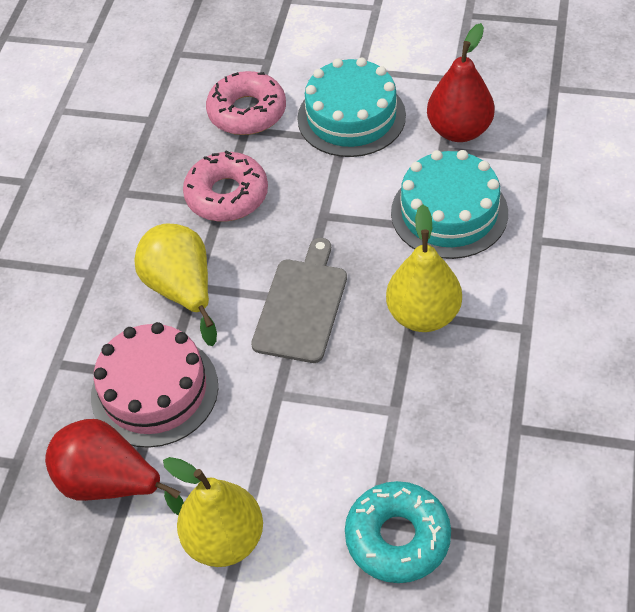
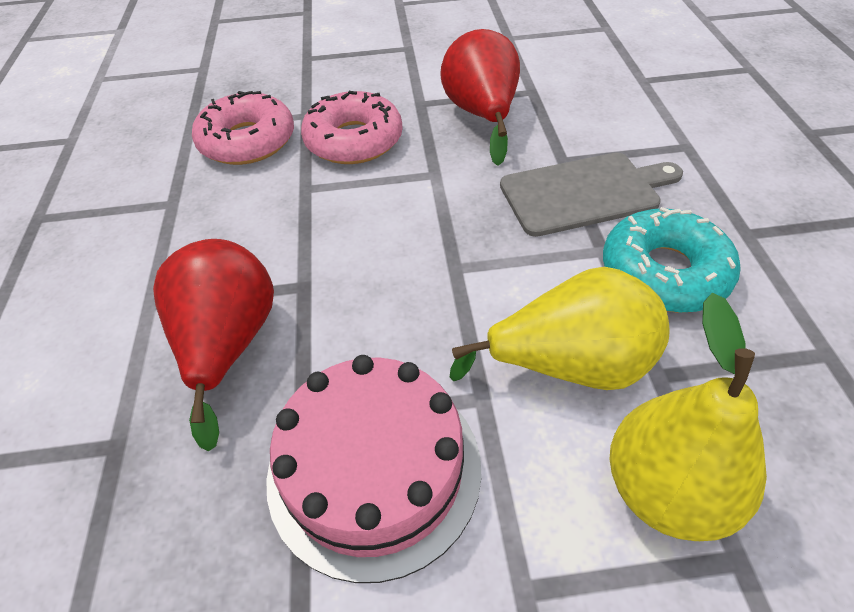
turquoise cake: [297,57,406,157] [391,150,508,259] = 2 -> none = 0
yellow pear: [134,224,217,346] [163,457,263,567] [386,204,462,332] = 3 -> [450,267,670,390] [610,293,767,541] = 2

